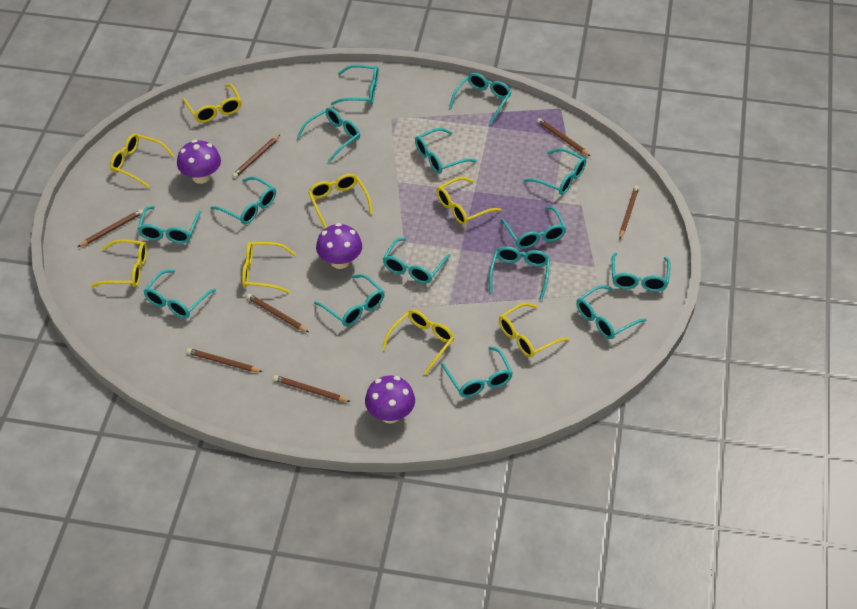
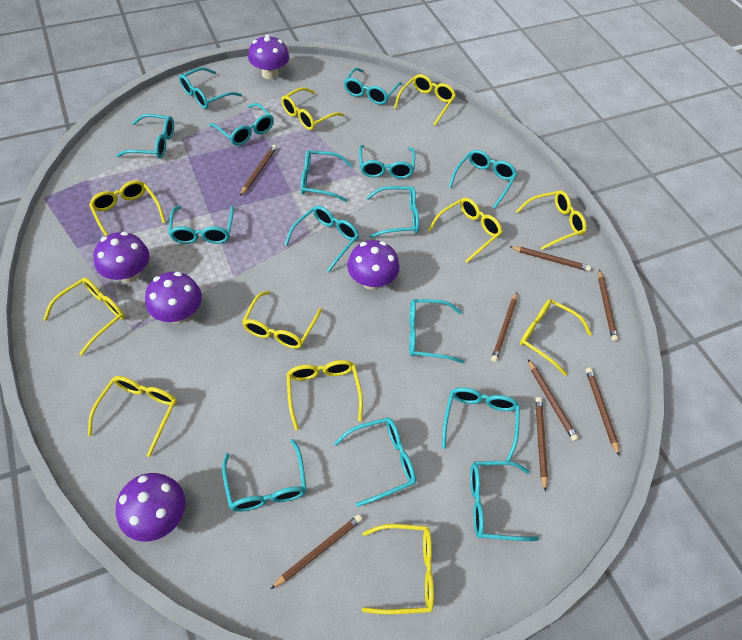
brown pencil: [78,209,143,247] [187,348,262,372] [232,135,280,178] [247,294,309,332] [273,375,351,402] [537,118,590,156] [619,186,639,239] = 7 -> [240,145,277,196] [271,514,362,589] [491,292,517,362] [509,246,591,271] [528,359,579,441] [535,397,548,492] [586,368,620,455] [598,269,618,341] = 8
purple mushroom: [177,140,221,184] [316,223,362,269] [365,376,415,423] = 3 -> [94,232,149,283] [116,473,186,541] [145,272,202,323] [248,35,289,80] [347,240,399,290] = 5
yellow glasses: [91,239,147,288] [110,133,174,188] [183,84,241,123] [242,242,296,293] [308,174,373,228] [382,309,454,375] [436,177,501,225] [499,303,569,358] = 8 -> [43,278,125,356] [88,376,177,457] [89,180,166,236] [242,291,322,349] [281,87,345,130] [287,360,363,430] [362,524,434,614] [394,74,456,126] [428,198,502,263] [516,190,587,250] [520,299,592,376] = 11

